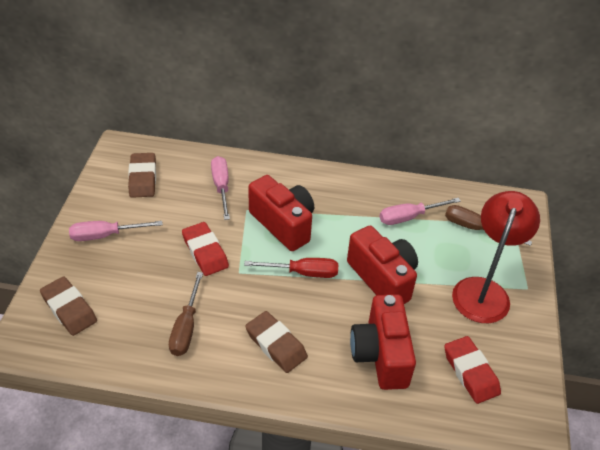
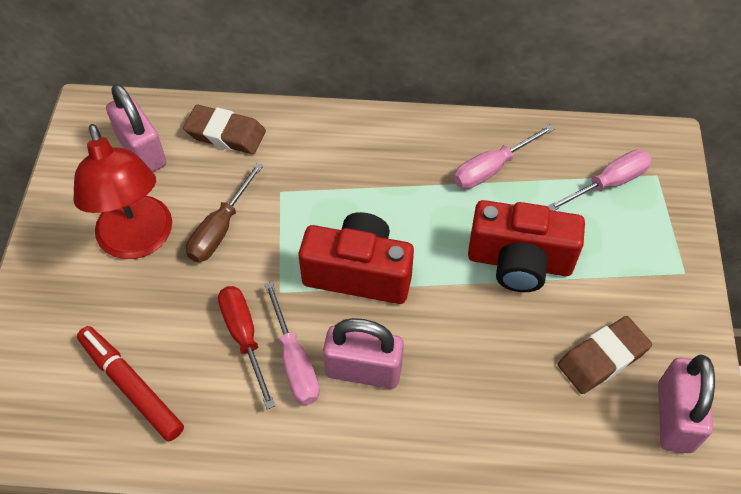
brown eraser: [40,276,97,336] [128,153,156,198] [245,311,308,373] = 3 -> [183,105,266,154] [558,316,652,394] = 2
brown screwdriver: [169,272,203,356] [445,205,532,246] = 2 -> [186,163,263,262] = 1
pink padlock: none = 0 -> [106,84,166,172] [323,318,404,389] [658,354,715,453] = 3
red camera: [248,175,314,251] [347,226,418,304] [350,294,416,390] = 3 -> [299,212,414,304] [468,200,585,292] = 2
red eraser: [182,222,229,276] [444,336,501,404] = 2 -> none = 0
red marker: none = 0 -> [77,326,184,441] = 1

